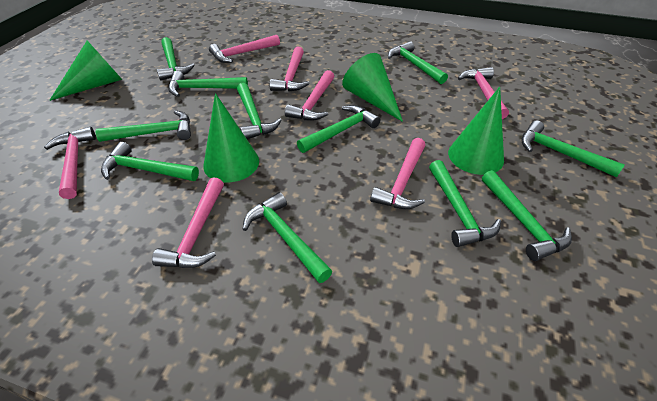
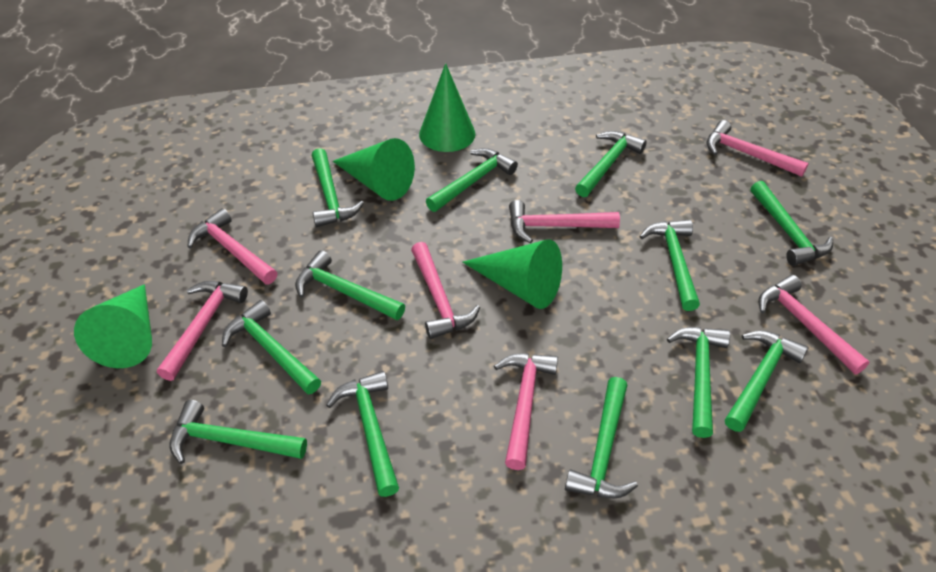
green hammer: [95,110,191,142] [101,142,199,181] [157,37,195,81] [168,71,248,97] [237,83,282,139] [243,192,332,283] [297,105,380,153] [388,41,448,84] [429,160,501,247] [482,170,572,261] [521,121,625,177] = 11 -> [169,400,307,464] [222,300,321,394] [295,250,405,320] [312,148,364,227] [326,371,399,497] [426,148,518,212] [565,377,638,498] [575,131,647,197] [639,220,700,311] [667,327,730,438] [725,330,809,432] [750,181,833,266] = 12

